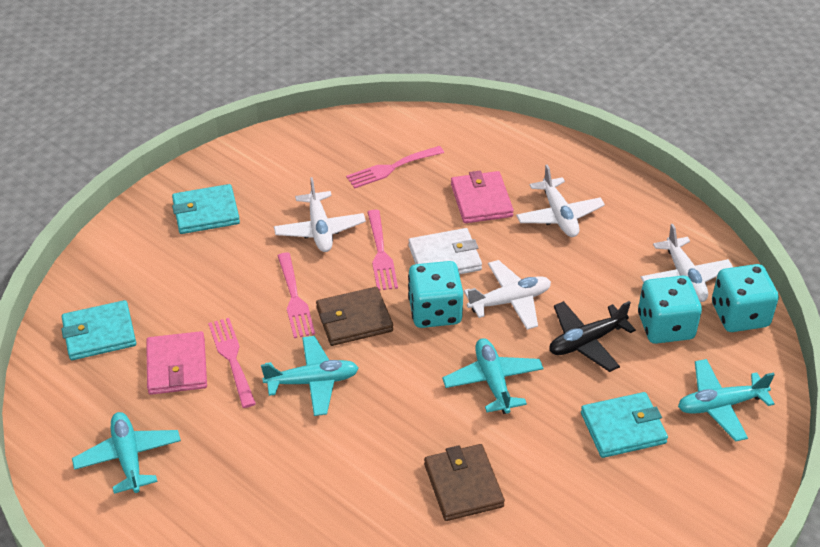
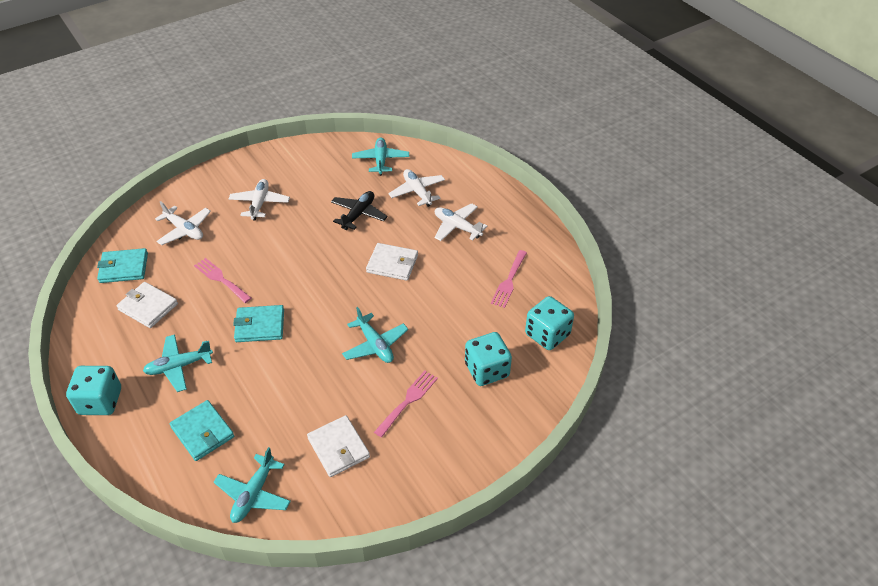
brown wallet: [316,287,393,346] [424,444,505,521] = 2 -> none = 0
pink fork: [208,318,256,408] [277,253,315,338] [346,146,444,188] [368,210,398,290] = 4 -> [194,258,252,303] [374,371,438,438] [491,250,527,308] = 3
pink wallet: [146,331,207,395] [451,171,514,223] = 2 -> none = 0
white wallet: [408,228,482,274] = 1 -> [116,282,178,328] [307,415,370,477] [366,243,418,281] = 3

